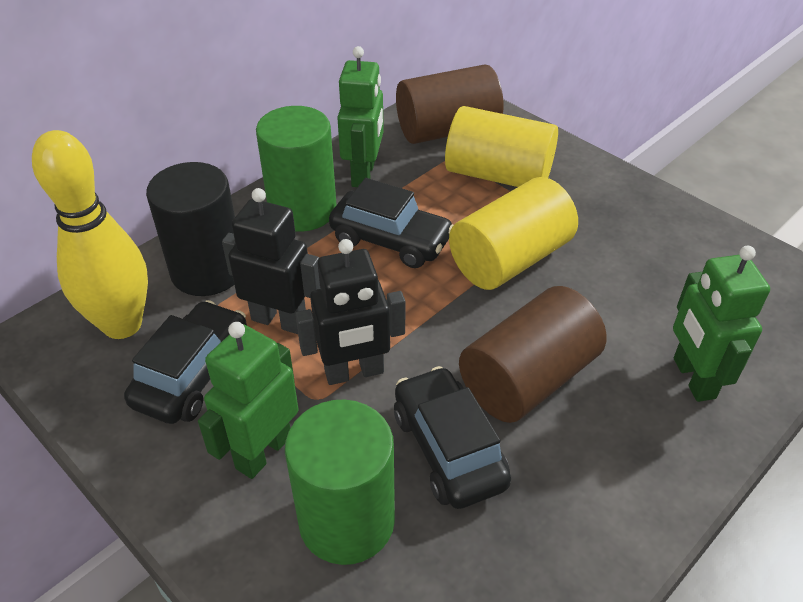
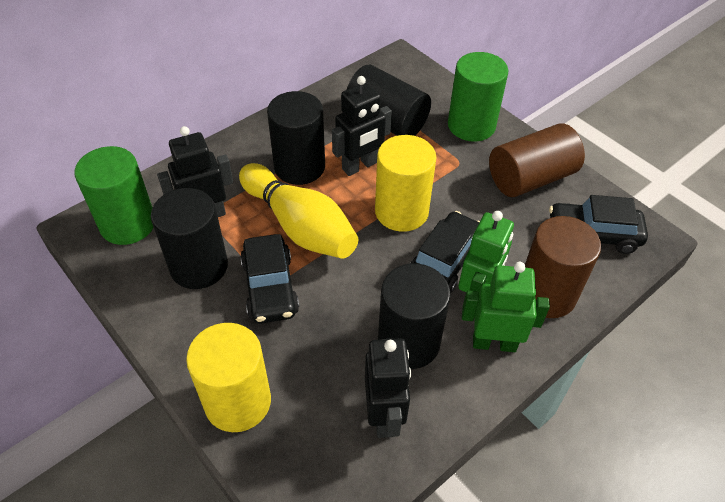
black cylinder: [146,162,235,296] = 1 -> [151,188,228,289] [267,91,325,185] [347,65,431,136] [378,264,451,369] = 4
black robot: [222,188,321,334] [295,239,405,385] = 2 -> [157,126,233,217] [332,76,392,176] [365,338,411,438] = 3
green robot: [198,322,299,479] [337,46,384,187] [673,246,770,402] = 3 -> [458,211,514,305] [462,262,550,352] = 2

